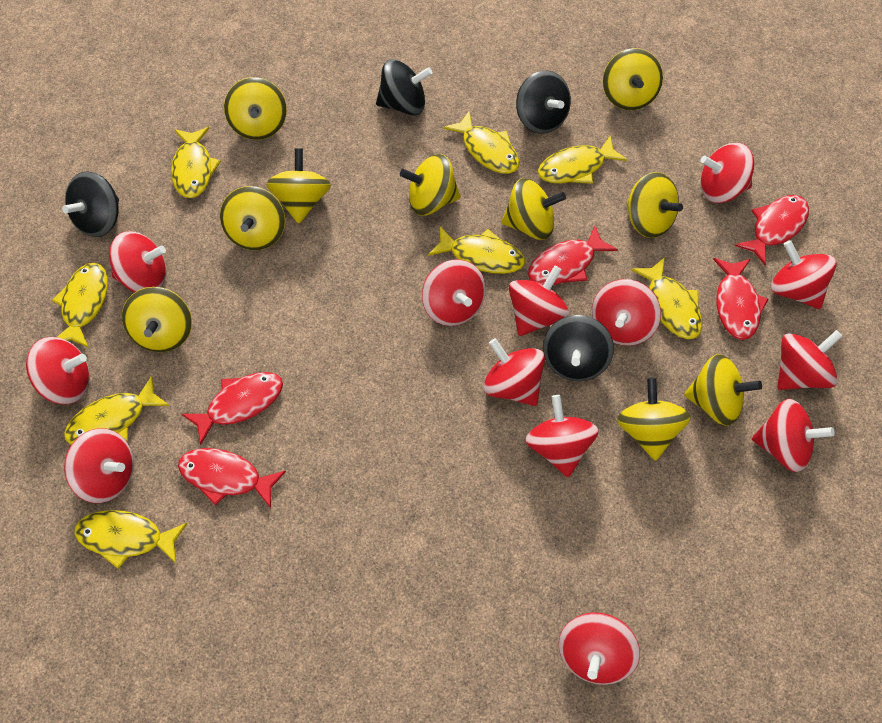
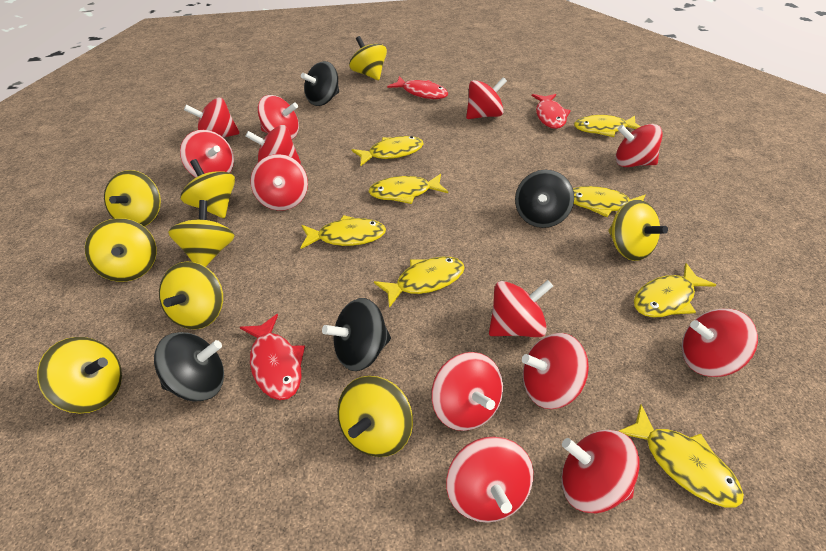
red fish: [178,448,286,508] [181,372,283,445] [528,226,618,285] [713,258,768,340] [734,195,809,266] = 5 -> [240,314,305,400] [387,76,448,99] [532,94,571,129] = 3
yellow spinning top: [122,287,192,352] [220,186,285,250] [224,77,287,140] [266,148,331,224] [400,154,461,216] [501,178,566,240] [603,48,663,110] [617,378,691,461] [626,172,683,238] [684,354,762,426] = 10 -> [37,337,122,414] [85,218,156,282] [104,170,161,226] [159,262,223,329] [168,200,235,267] [181,159,235,218] [337,376,413,457] [349,36,387,80] [608,199,668,261] = 9

